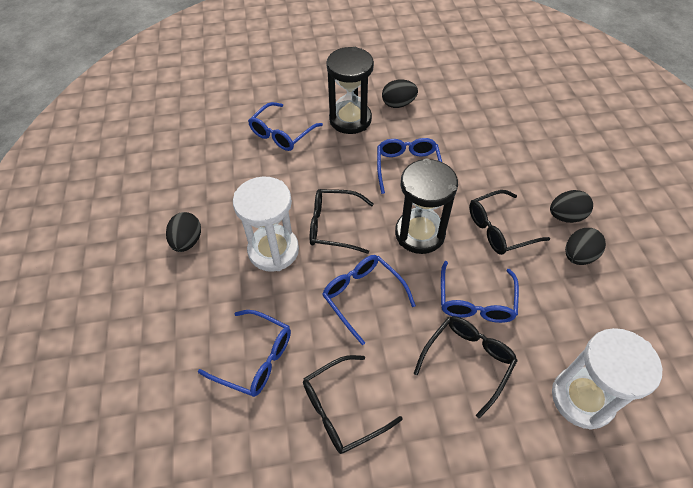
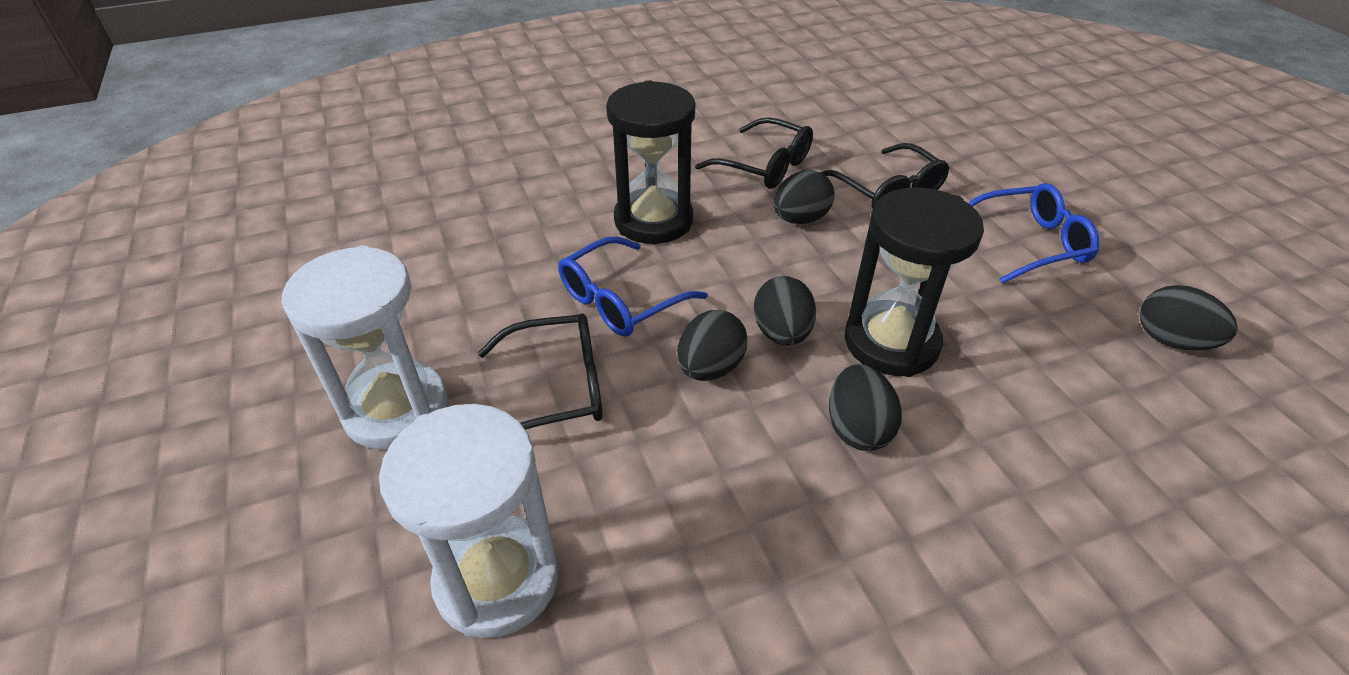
black egg: [166,212,201,252] [382,80,418,108] [550,190,593,223] [565,228,606,265] = 4 -> [677,310,747,381] [754,276,816,346] [774,170,834,224] [829,364,902,451] [1140,285,1238,350] = 5
black glasses: [303,355,403,454] [310,189,374,254] [414,316,518,419] [469,190,550,255] = 4 -> [478,313,603,430] [695,117,813,189] [820,143,949,209] = 3
blue glasses: [198,310,291,397] [248,102,323,151] [322,255,416,345] [377,138,442,194] [441,261,519,323] = 5 -> [558,237,708,337] [969,183,1099,284] = 2

